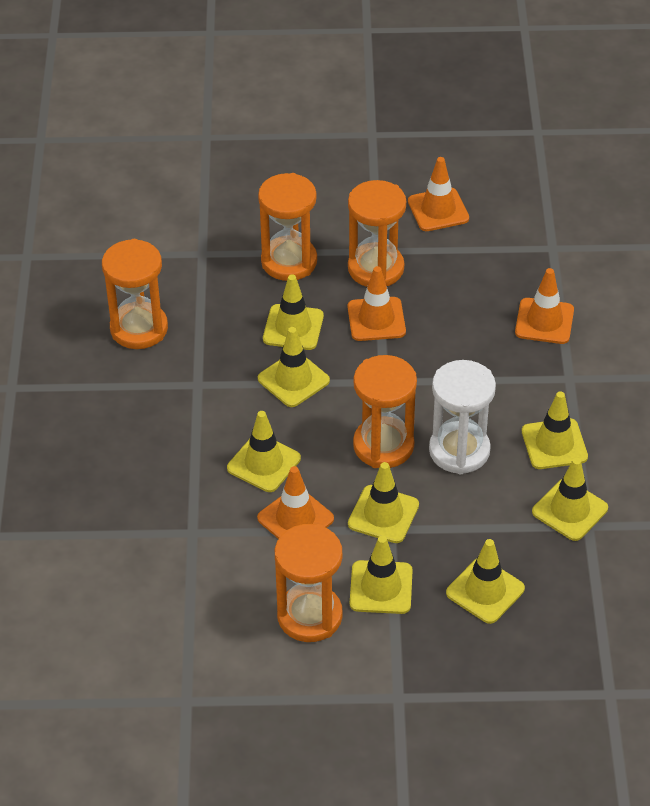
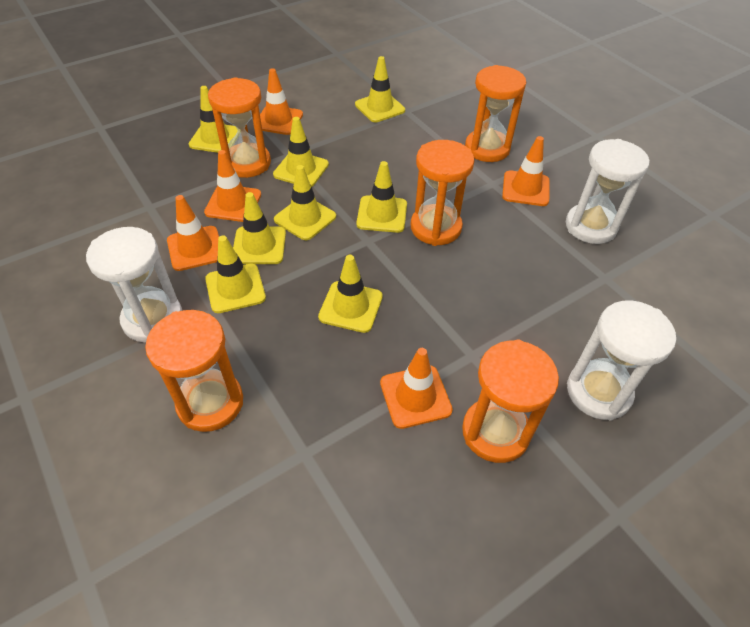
orange traffic cone: [257,466,334,539] [348,266,406,341] [408,157,469,231] [515,268,574,344] = 4 -> [167,195,219,271] [204,150,261,222] [260,68,303,135] [380,348,453,429] [502,136,550,206] = 5
white hourglass: [429,360,496,474] = 1 -> [86,227,182,343] [566,139,649,244] [567,301,676,420] = 3

